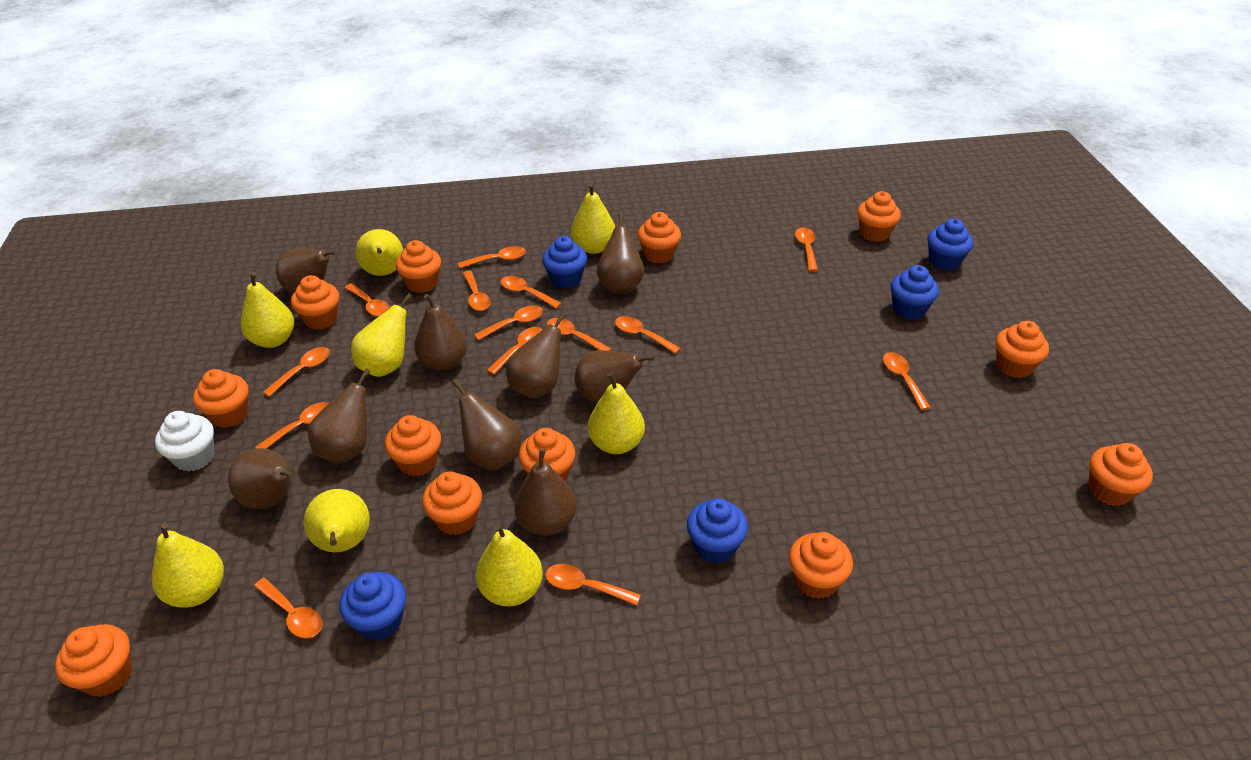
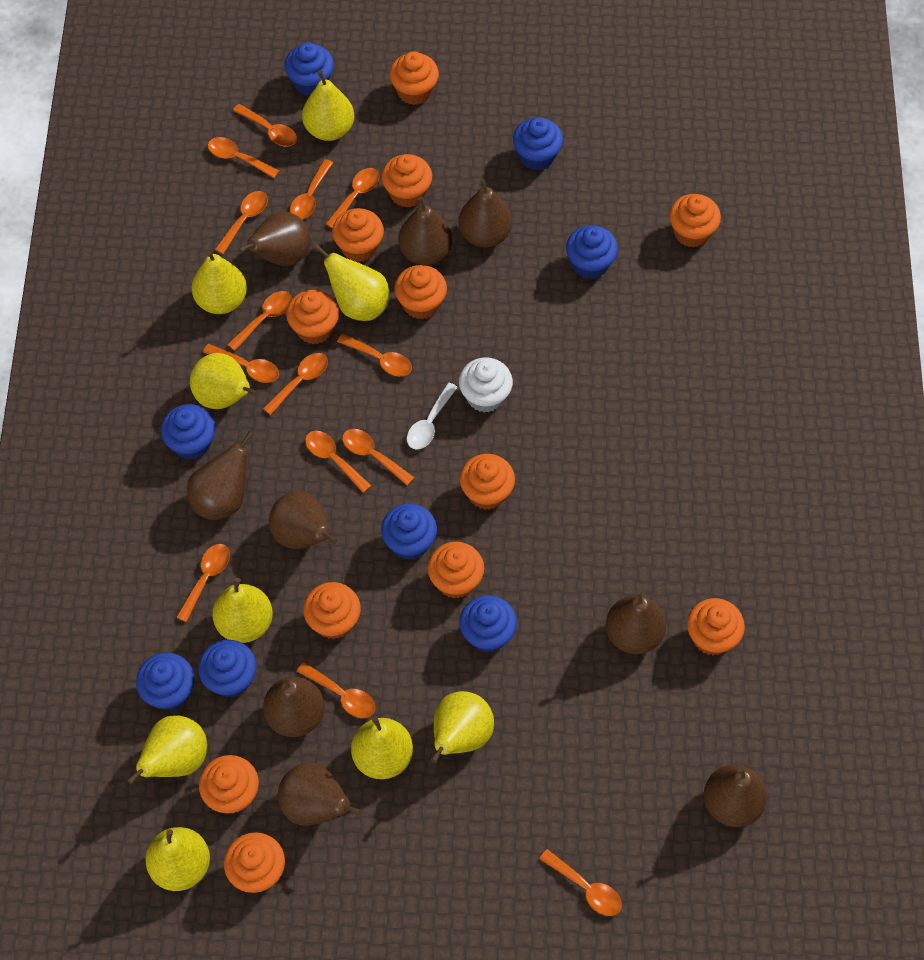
blue cupcake: [339,572,406,641] [542,236,587,289] [687,498,748,563] [890,265,939,320] [927,219,973,271] = 5 -> [136,653,195,710] [161,404,216,460] [198,640,257,697] [285,42,334,96] [381,504,437,560] [460,595,517,653] [513,117,563,171] [566,225,618,279] = 8
white spoon: none = 0 -> [407,383,458,449] = 1
yellow pear: [152,522,224,608] [241,272,294,348] [304,489,370,552] [351,293,412,377] [356,229,403,276] [476,524,543,607] [571,183,615,254] [588,372,645,454] = 8 -> [127,715,207,784] [146,827,210,891] [190,353,257,409] [192,251,247,314] [212,578,273,643] [302,71,354,141] [314,244,389,321] [351,717,413,779] [431,691,494,763] = 9

